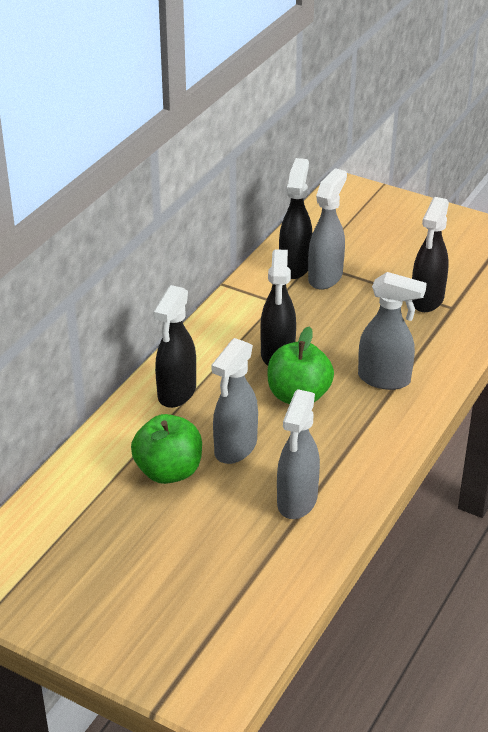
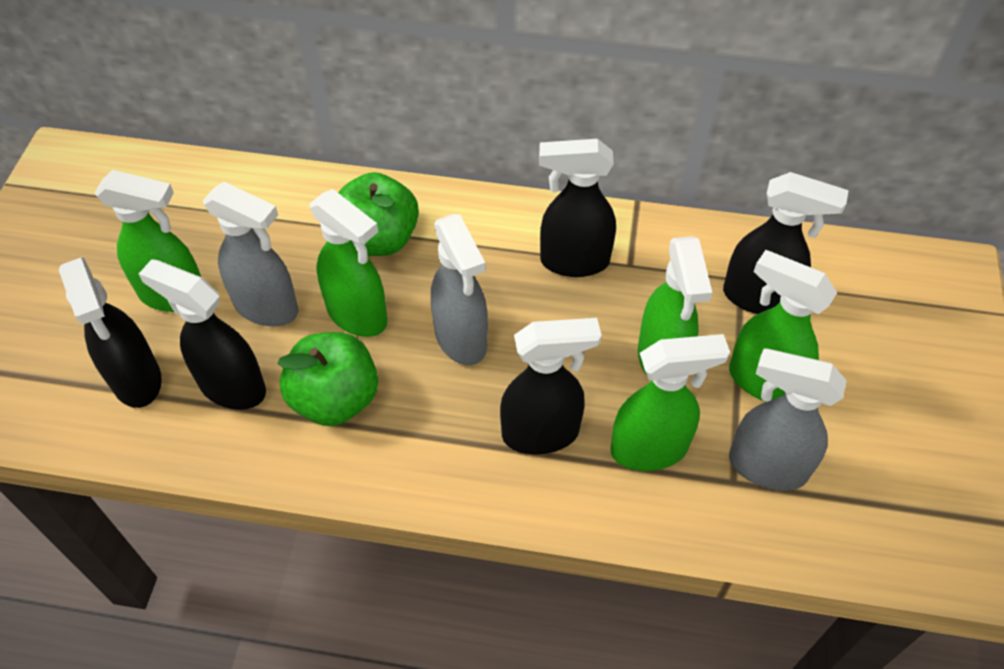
black spray bottle: [153,285,196,408] [260,249,296,366] [279,158,312,279] [412,197,449,312] = 4 -> [59,257,162,408] [138,259,266,410] [500,318,602,455] [539,139,616,277] [723,172,849,314] = 5
green spray bottle: none = 0 -> [95,170,201,312] [310,189,387,337] [611,334,730,471] [638,236,712,375] [729,250,837,402] = 5
grey spray bottle: [211,338,258,464] [277,389,320,519] [308,168,347,290] [358,272,427,390] = 4 -> [203,182,298,326] [431,214,488,365] [729,348,847,491] = 3

